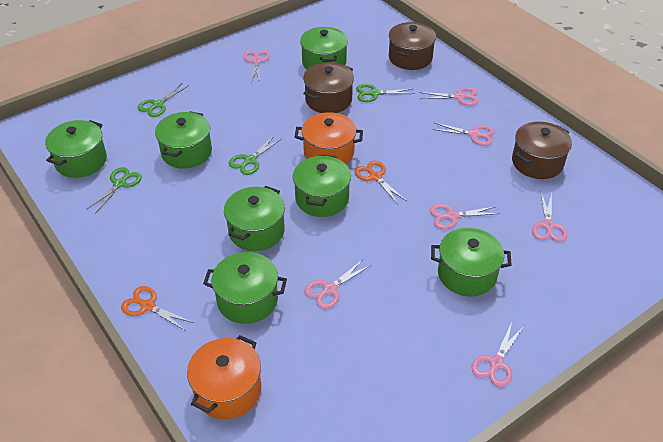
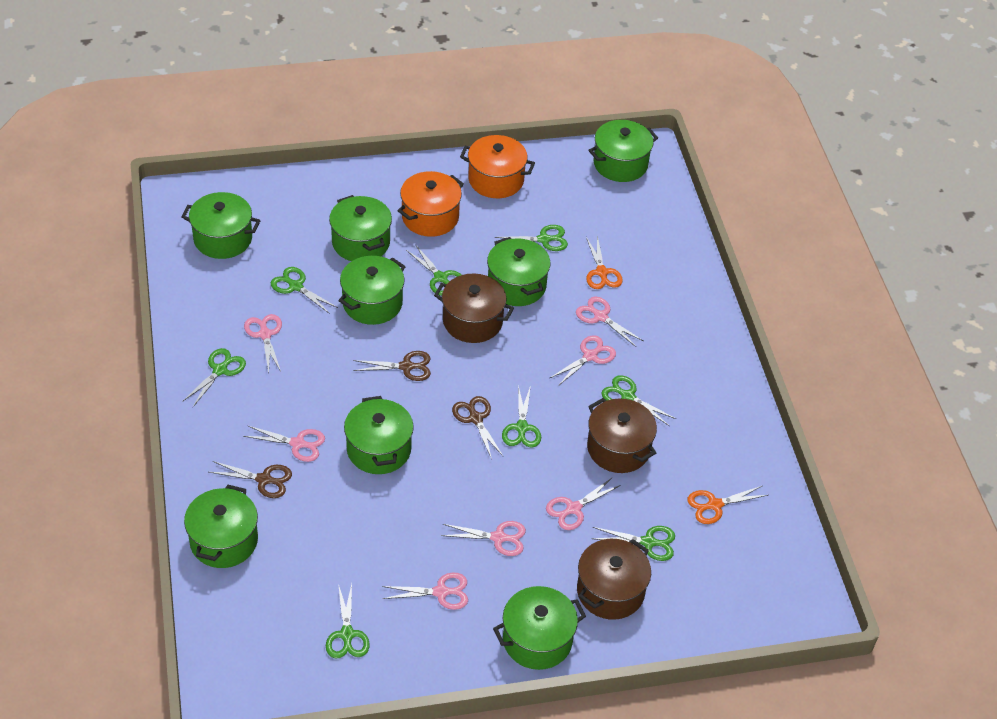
brown scissors: none = 0 -> [209,461,292,498] [353,351,431,381] [452,396,504,460] = 3
green pot: [45,120,107,178] [155,111,212,169] [203,252,287,324] [224,186,285,251] [293,155,351,217] [300,27,348,70] [431,228,512,296] = 7 -> [181,192,261,259] [184,485,258,568] [329,195,392,261] [338,256,406,325] [344,396,414,474] [487,237,551,306] [493,586,586,670] [588,120,658,182] = 8
green scissors: [86,167,142,214] [137,83,189,117] [229,136,281,175] [356,84,415,102] = 4 -> [182,348,246,408] [271,267,338,314] [326,584,370,659] [406,244,462,296] [495,225,568,251] [502,385,541,448] [591,526,675,561] [601,375,676,426] = 8

